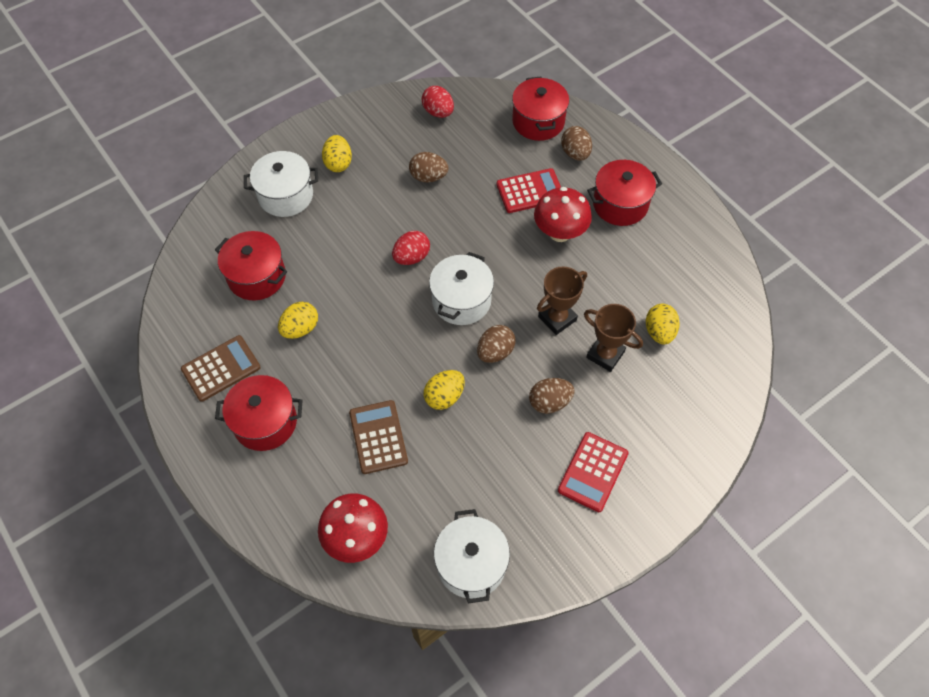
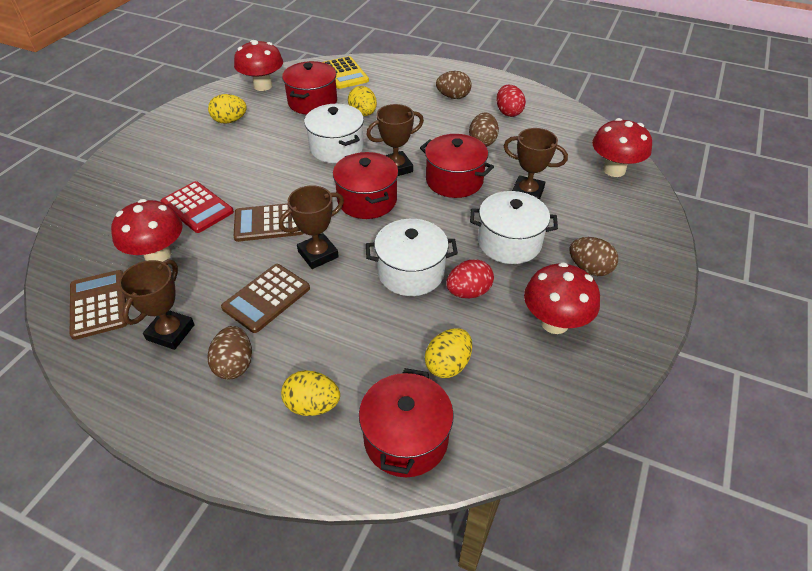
brown calculator: [181,335,261,402] [349,400,408,474] = 2 -> [70,270,127,340] [221,264,310,333] [234,203,304,242] = 3
brown trophy: [537,267,587,335] [584,304,643,372] = 2 -> [119,259,195,350] [279,185,344,269] [366,104,424,176] [504,128,568,200] = 4
red calculator: [497,168,561,213] [558,432,628,512] = 2 -> [161,181,234,233] = 1
red mushroom: [318,493,388,563] [534,187,592,242] = 2 -> [111,199,183,262] [234,40,283,91] [524,262,600,334] [592,118,652,177] = 4
yellow calculator: none = 0 -> [323,56,369,89] = 1

